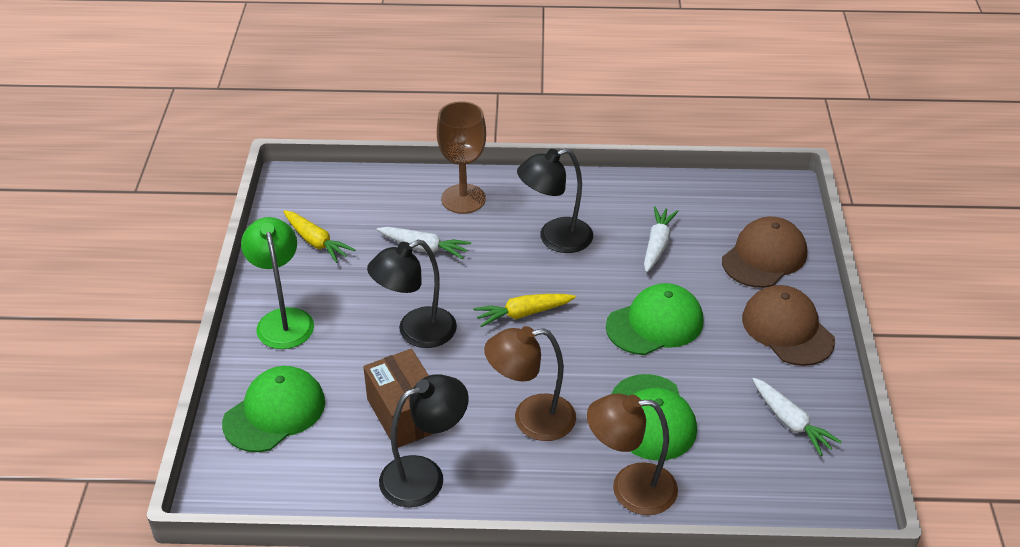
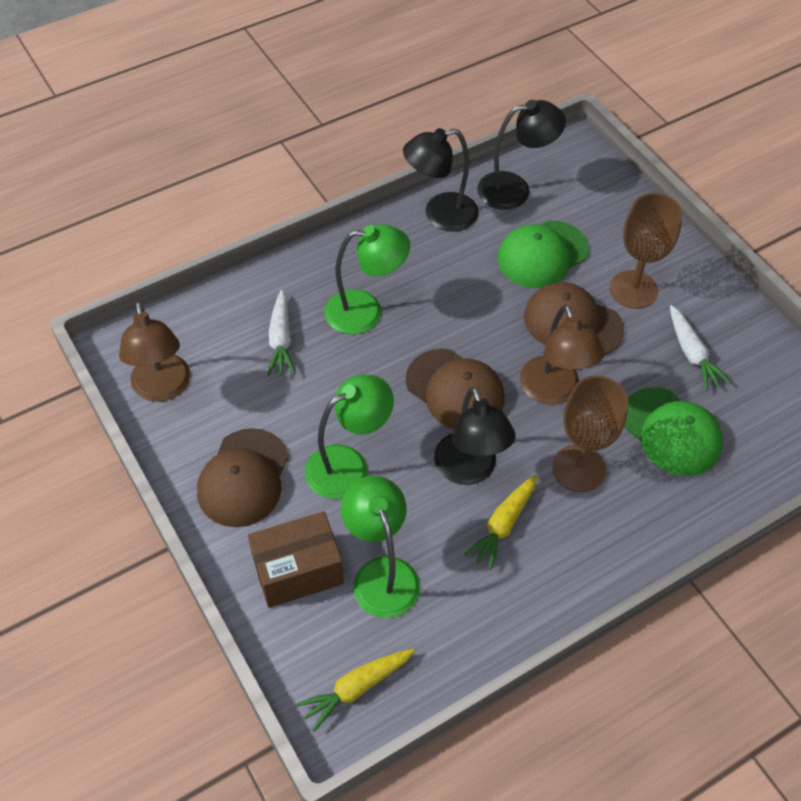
brown cap: [722,217,807,288] [742,285,835,366] = 2 -> [197,428,289,527] [406,349,505,429] [524,282,624,355] = 3
brown goblet: [437,101,486,214] = 1 -> [552,376,628,492] [610,193,683,309] = 2
green cap: [222,366,325,452] [606,283,704,355] [611,374,697,461] = 3 -> [498,221,589,288] [624,387,723,476] = 2
green lamp: [241,217,314,349] = 1 -> [305,375,394,499] [325,224,410,334] [341,476,420,618] = 3
white carrot: [377,227,471,259] [644,206,679,273] [752,378,842,456] = 3 -> [267,290,296,376] [670,305,731,391] = 2

